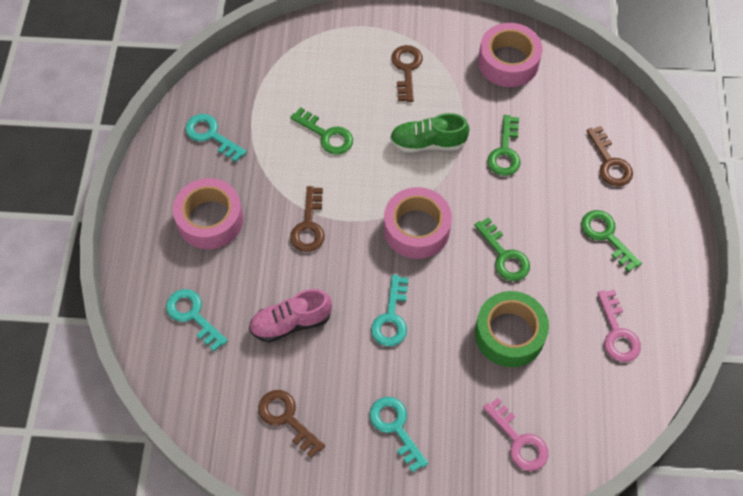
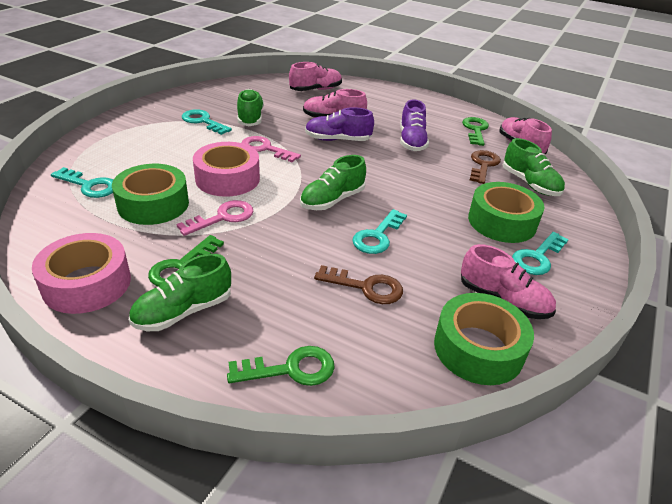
brown key: [258,390,325,458] [290,186,325,252] [391,45,423,102] [586,126,633,187] = 4 -> [314,265,403,304] [470,150,501,184] = 2
green key: [290,107,353,155] [474,217,530,281] [487,115,521,176] [581,210,642,272] = 4 -> [148,235,224,287] [227,346,335,386] [462,117,489,146] = 3
green shoe: [390,113,469,153] = 1 -> [129,254,231,331] [237,89,264,126] [300,155,366,210] [503,138,565,196] = 4
green tape: [475,291,549,367] = 1 -> [112,164,189,225] [434,293,534,385] [468,182,544,243] = 3
pink shoe: [249,289,332,342] = 1 -> [289,62,342,91] [303,89,367,118] [461,244,556,319] [499,117,552,154] = 4
pink tape: [173,178,243,249] [384,187,452,259] [478,23,542,87] = 3 -> [32,233,131,314] [193,142,260,197] = 2
purple shoe: none = 0 -> [305,107,374,141] [400,100,429,151] = 2

